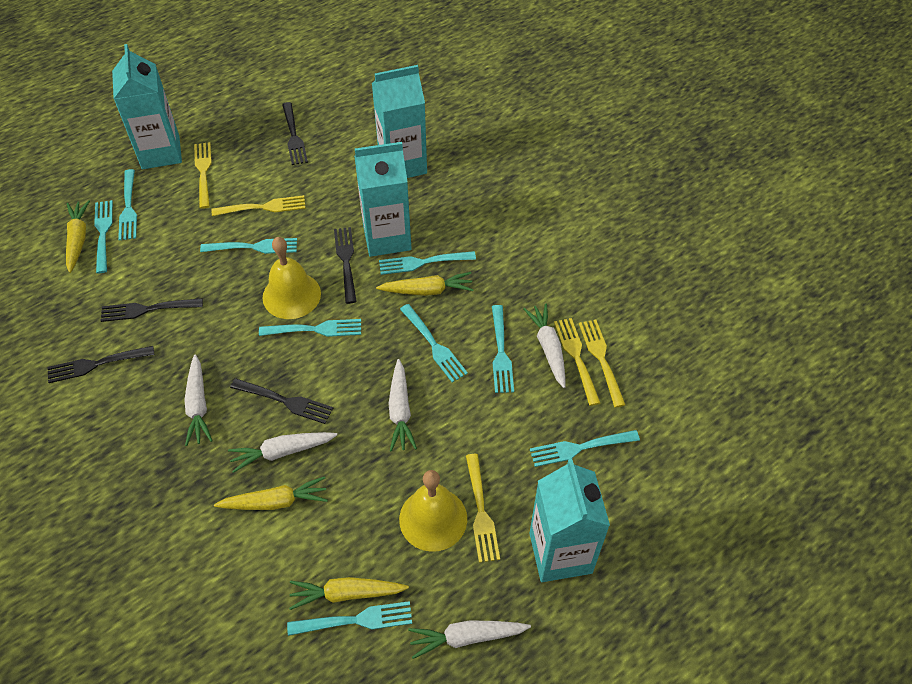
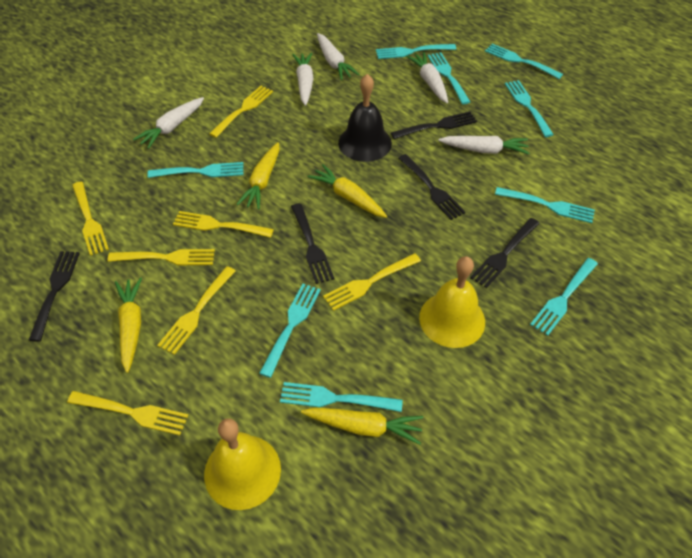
black bell: none = 0 -> [338,74,392,162] = 1
turquoise carton: [112,44,182,169] [354,142,412,257] [372,65,427,178] [529,458,610,582] = 4 -> none = 0
yellow fork: [194,142,212,209] [211,195,306,216] [466,454,500,563] [554,318,600,406] [579,320,626,408] = 5 -> [67,391,189,436] [72,182,109,256] [107,249,215,265] [157,266,236,355] [173,211,274,238] [209,86,273,138] [323,253,421,311] = 7

